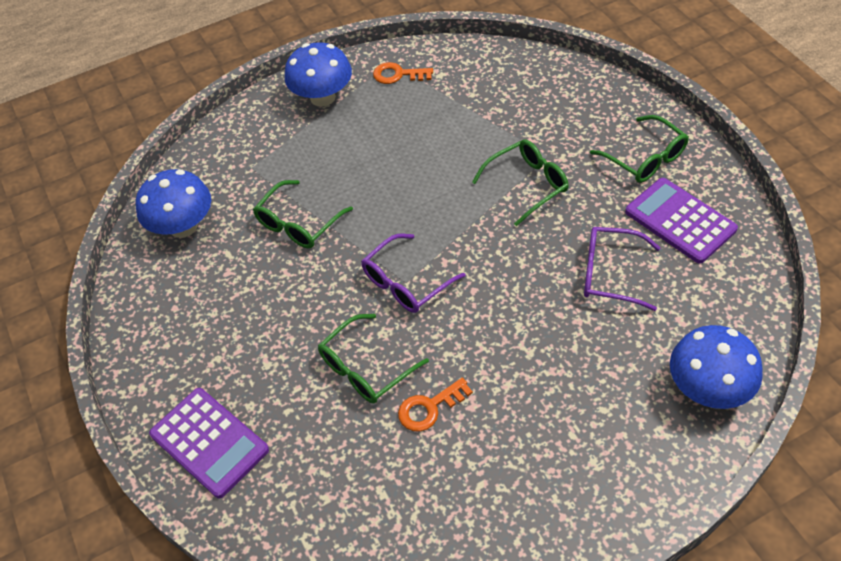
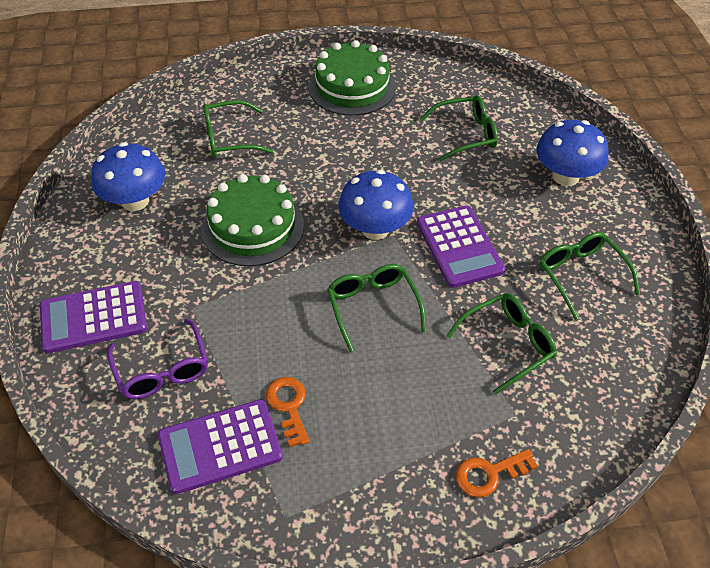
green cake: none = 0 -> [201,174,304,266] [309,40,396,116] = 2
green glasses: [253,180,353,249] [318,314,429,404] [472,139,569,226] [590,115,689,183] = 4 -> [203,100,273,158] [327,264,426,353] [420,95,498,162] [446,293,557,395] [539,232,640,320] = 5
purple calculator: [149,388,269,498] [625,178,738,264] = 2 -> [40,281,147,353] [158,399,283,494] [417,205,505,288] = 3
purple glasses: [361,234,466,313] [584,227,661,311] = 2 -> [107,319,208,399] = 1

